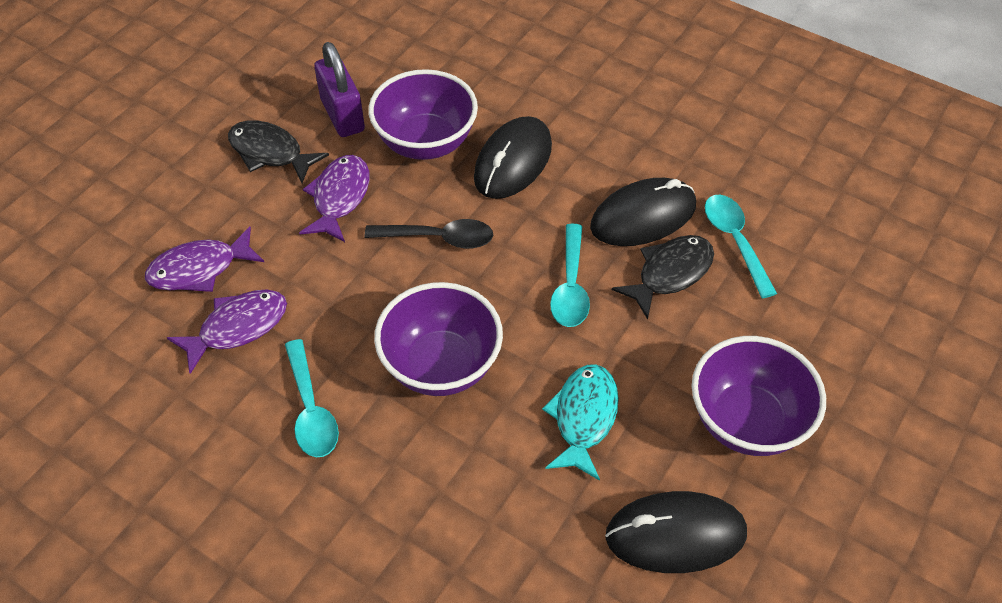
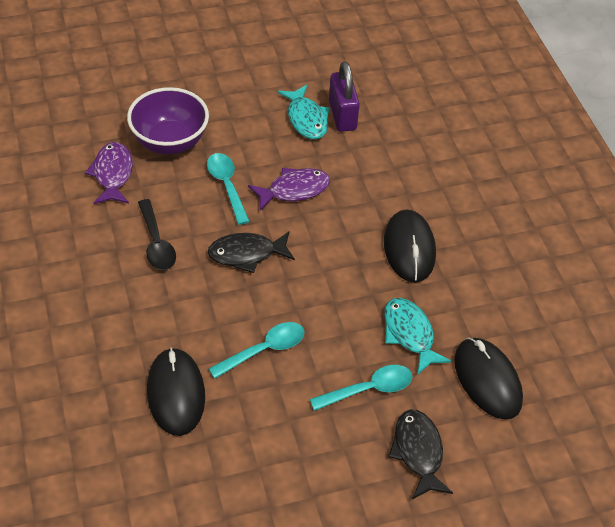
purple bowl: [368,69,478,160] [374,282,503,396] [692,336,826,456] = 3 -> [127,87,209,154] = 1
purple fish: [145,226,264,292] [167,290,287,374] [299,155,370,242] = 3 -> [85,142,133,204] [248,168,330,211] = 2
turquoise fish: [542,365,619,481] = 1 -> [277,85,330,139] [384,298,451,375] = 2

